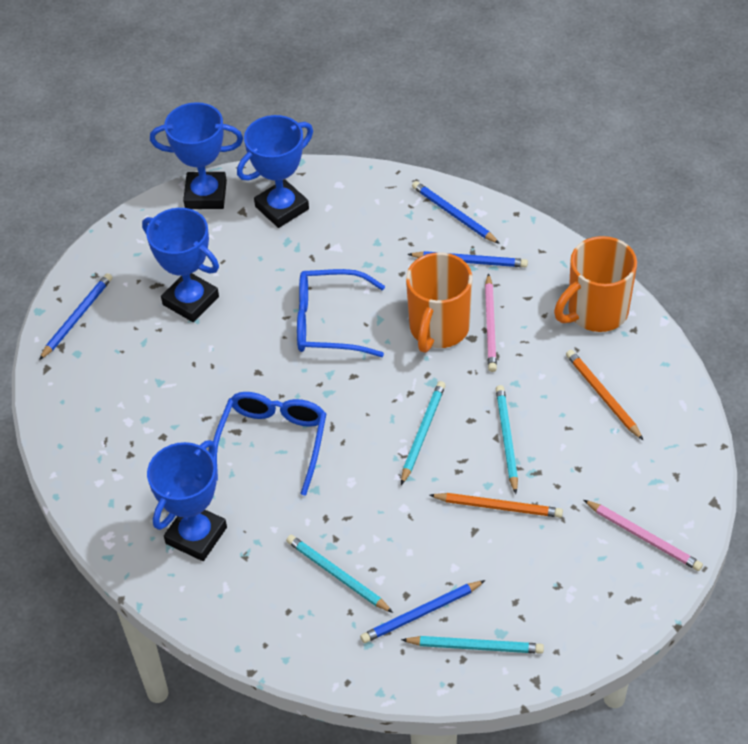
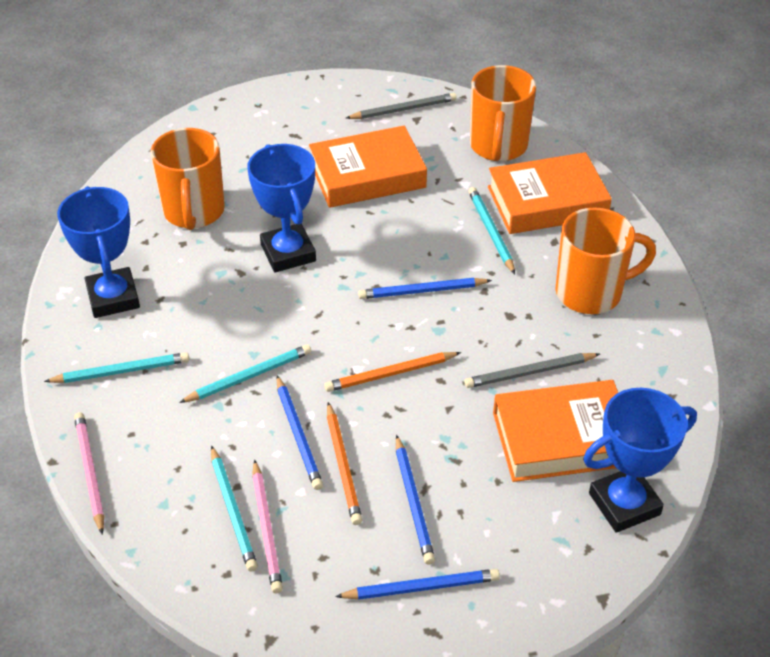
blue glasses: [213,392,326,496] [297,269,385,357] = 2 -> none = 0
blue trophy: [142,208,219,322] [147,440,227,561] [150,102,243,209] [237,115,313,228] = 4 -> [57,186,140,318] [247,144,316,272] [583,388,697,533] = 3
grey pencil: none = 0 -> [346,93,457,119] [464,353,600,388] = 2
orange book: none = 0 -> [309,126,427,208] [488,152,612,234] [493,380,618,482] = 3
orange mug: [406,252,473,353] [554,236,637,332] = 2 -> [150,128,225,230] [470,65,536,161] [556,208,656,314] = 3

